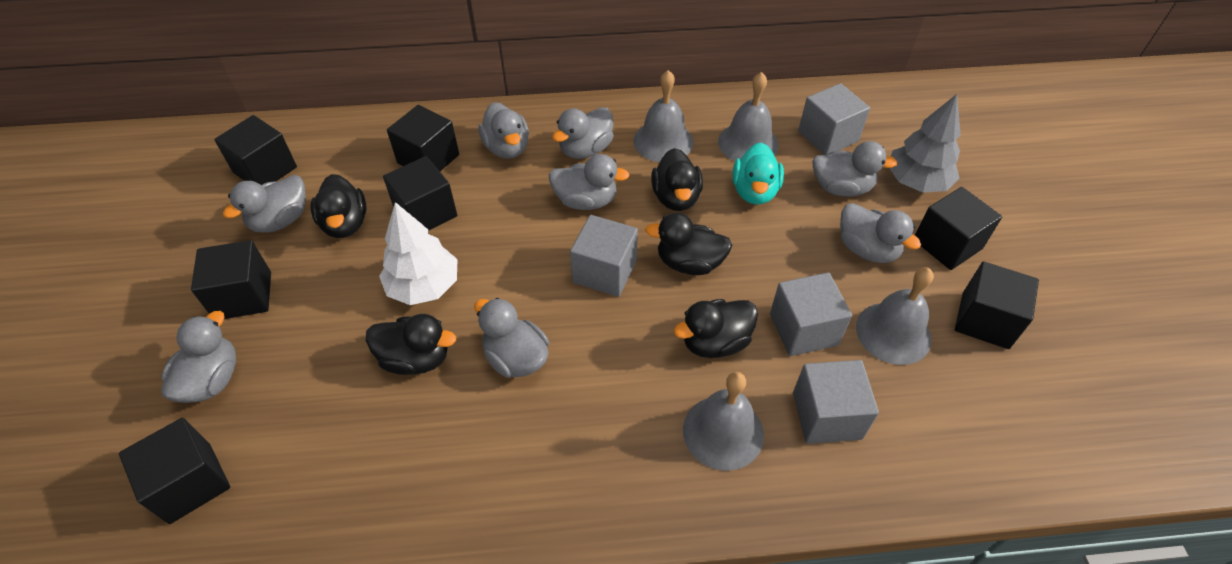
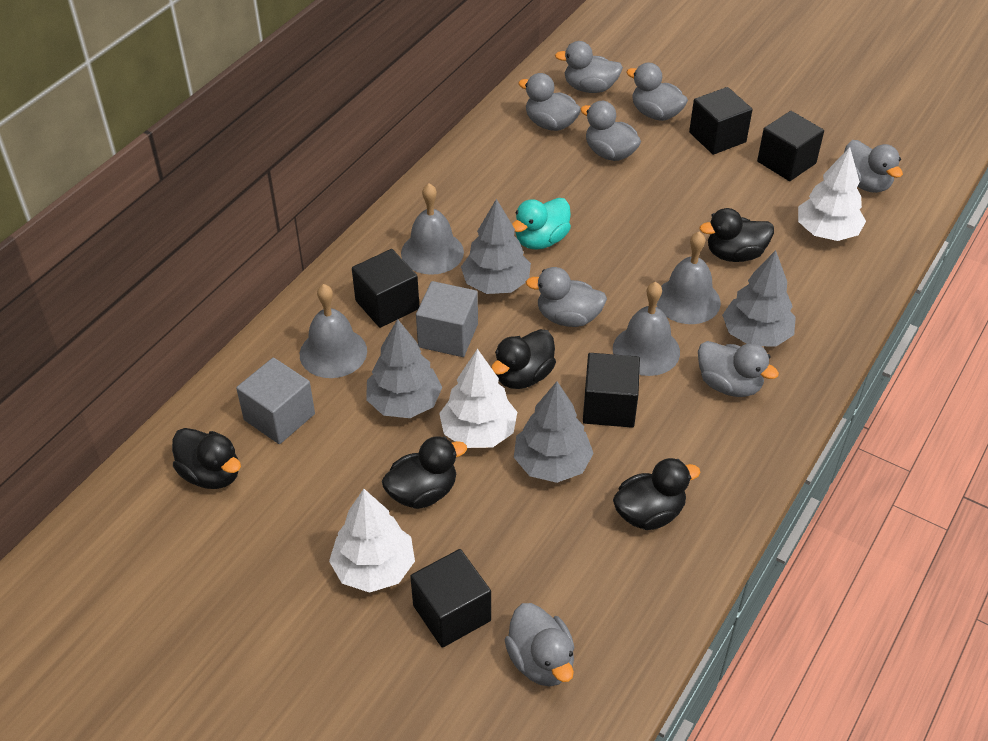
black cube: [119,418,230,524] [191,240,271,319] [214,115,297,185] [383,156,457,231] [387,105,459,171] [915,187,1002,270] [955,261,1039,349] = 7 -> [352,249,419,328] [410,549,491,648] [583,353,640,428] [689,87,753,155] [757,111,824,181] = 5
grey cube: [570,215,638,297] [770,273,852,356] [793,360,879,444] [798,83,870,155] = 4 -> [236,357,315,444] [416,281,478,357] = 2
grey tree: [889,94,960,193] = 1 -> [366,319,442,418] [461,199,531,294] [514,381,594,483] [722,250,796,347] = 4
white tree: [379,202,457,305] = 1 -> [329,489,415,593] [439,349,517,448] [798,147,866,241] = 3

